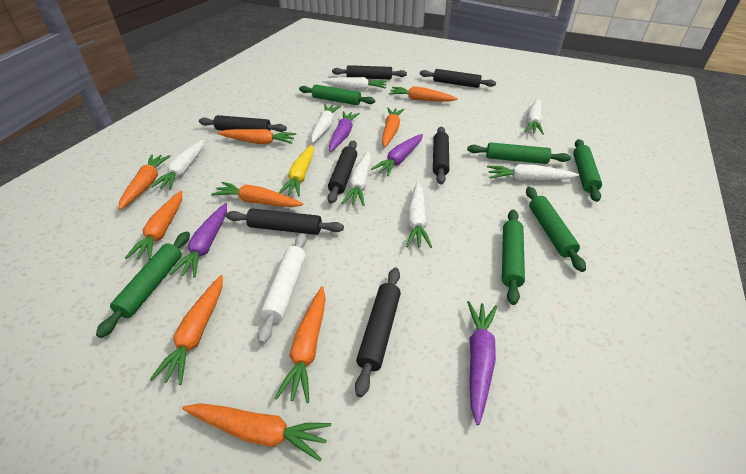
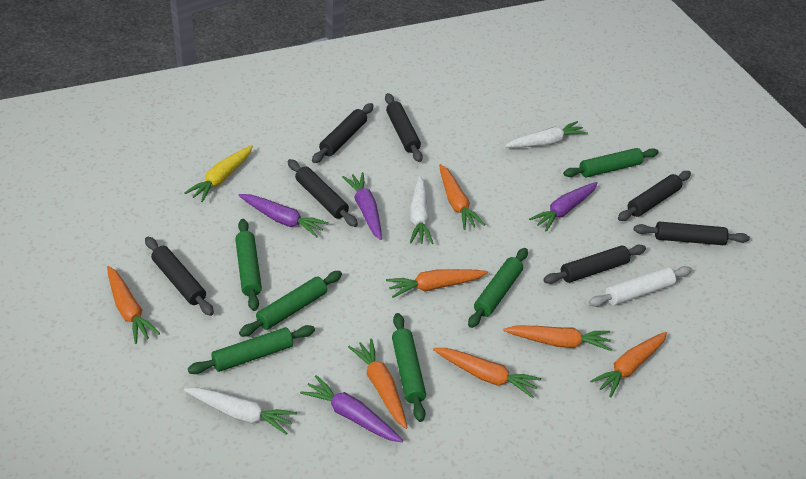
orange carrot: [118,155,171,210] [125,191,182,260] [149,275,223,385] [182,403,331,461] [211,182,303,207] [217,129,296,145] [275,287,326,403] [382,108,404,147] [389,86,458,102] = 9 -> [107,266,160,344] [348,338,408,429] [386,269,488,298] [433,348,541,398] [439,164,485,230] [503,326,612,351] [590,332,667,398] = 7
white carrot: [151,140,204,190] [311,104,341,143] [322,77,387,90] [342,152,371,206] [406,182,432,248] [487,164,579,181] [524,98,544,135] = 7 -> [184,387,297,435] [410,176,433,244] [505,121,588,148] = 3

